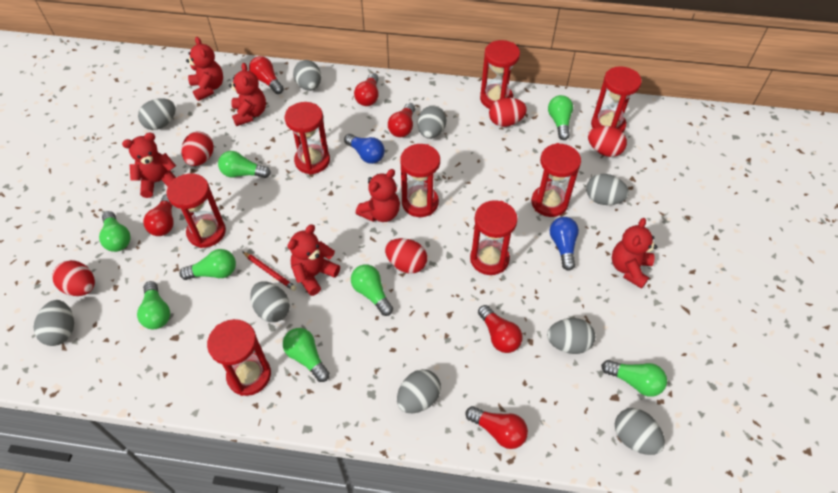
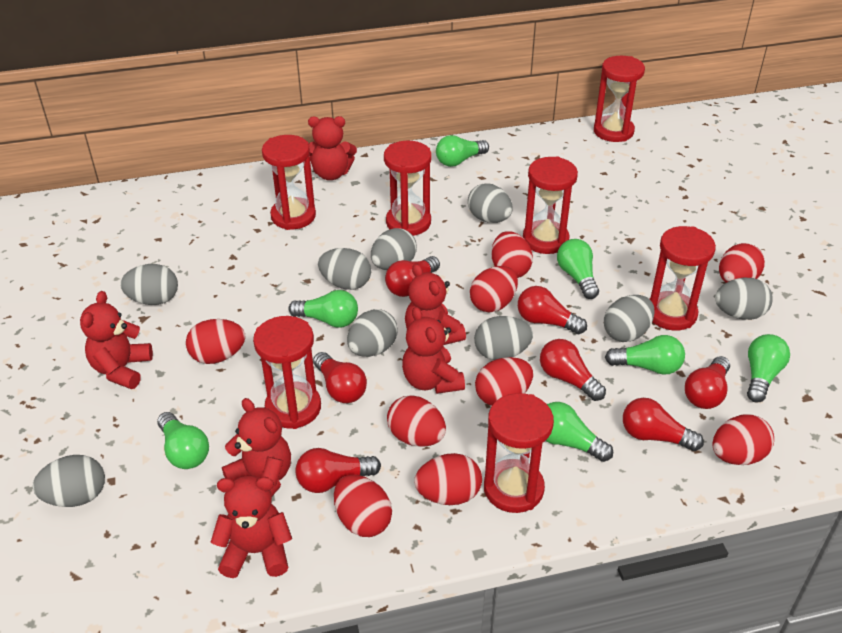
blue light bulb: [344,134,385,164] [550,217,579,271] = 2 -> none = 0
green light bulb: [99,211,131,252] [137,281,170,329] [179,249,236,280] [218,151,271,178] [283,328,330,382] [351,264,393,316] [548,95,573,140] [601,360,667,397] = 8 -> [157,412,209,469] [289,290,358,328] [436,135,489,167] [546,402,613,462] [557,239,599,299] [605,335,685,375] [747,334,790,403] = 7
red egg: [52,260,95,296] [181,132,214,166] [385,238,427,273] [489,98,527,127] [588,126,627,157] = 5 -> [186,319,245,364] [334,475,392,537] [387,395,446,447] [414,453,482,505] [470,266,518,312] [475,357,533,406] [491,231,533,278] [712,414,774,465] [719,243,765,283] = 9
red hourglass: [167,174,226,248] [207,319,271,396] [285,102,330,175] [400,144,440,217] [470,200,518,275] [480,40,520,109] [531,143,581,217] [591,66,642,132] = 8 -> [253,316,321,429] [262,135,316,230] [384,141,431,236] [484,393,554,513] [523,156,578,254] [594,56,645,142] [650,226,716,331] = 7
red light bulb: [143,194,174,236] [249,56,284,94] [354,73,379,106] [388,103,415,137] [466,406,528,449] [478,305,523,353] = 6 -> [295,448,381,493] [313,352,367,403] [385,256,440,297] [518,286,587,334] [540,339,606,401] [623,398,704,451] [685,356,730,409] = 7
red pencil: [242,251,297,291] = 1 -> none = 0

